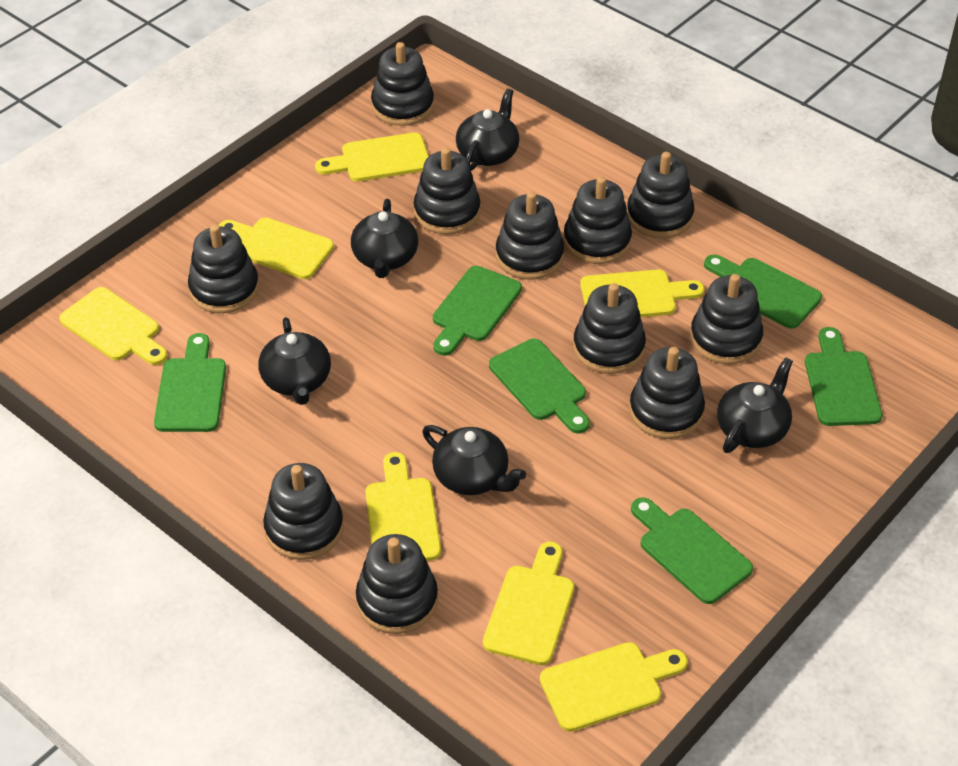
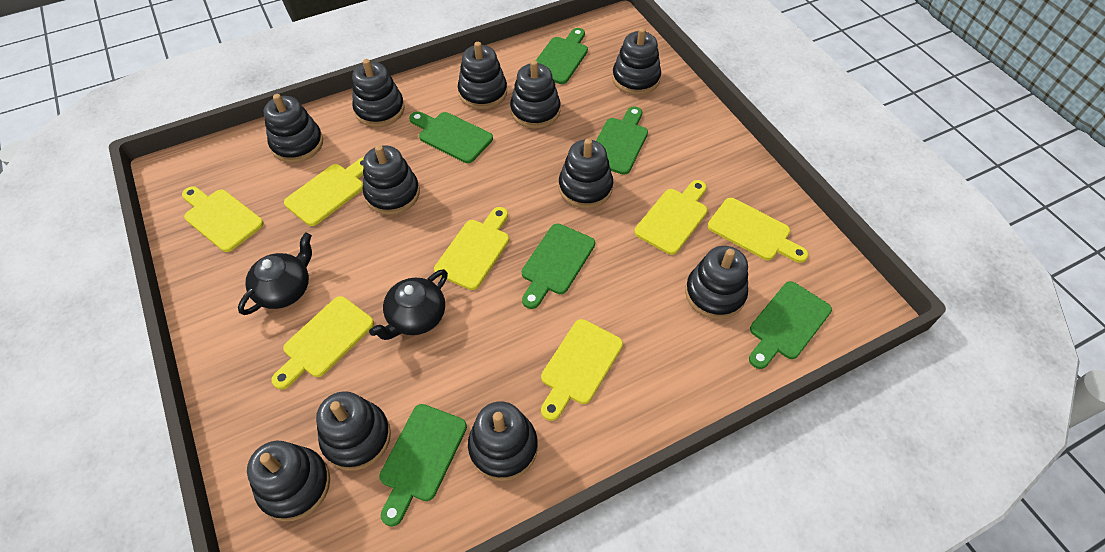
black teapot: [258,317,331,405] [351,199,418,278] [422,425,526,495] [456,88,520,171] [717,358,793,453] = 5 -> [238,233,312,315] [369,269,448,340] = 2

